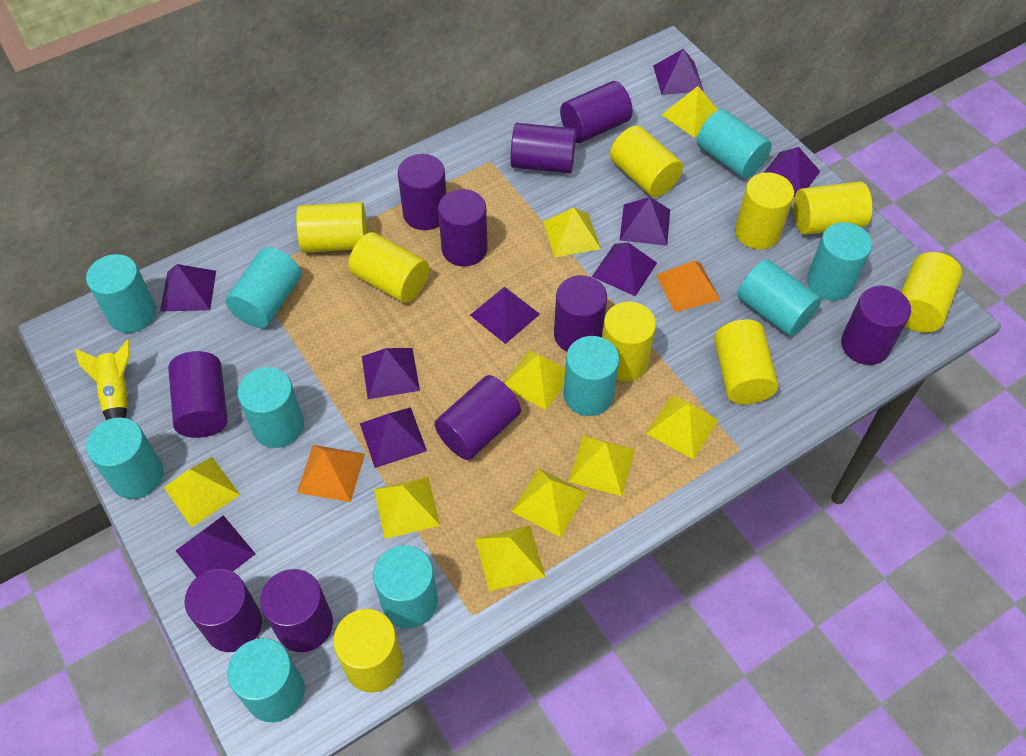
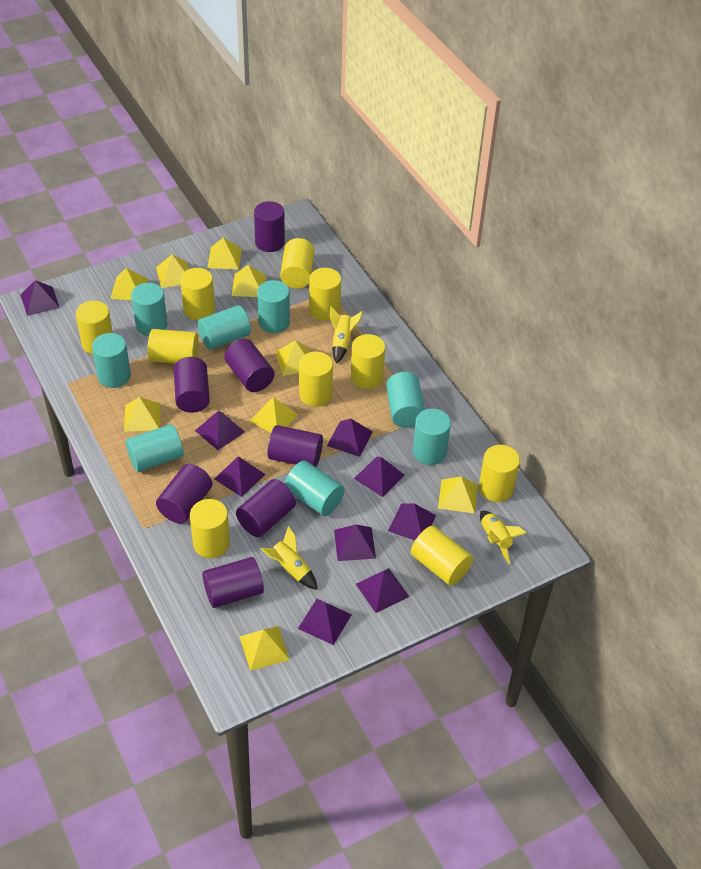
orange pyramid: [297,445,365,502] [656,260,720,312] = 2 -> none = 0
purple cylinder: [168,351,228,438] [184,569,262,652] [260,569,333,652] [398,154,447,230] [434,375,521,460] [438,189,488,266] [510,123,576,173] [554,275,607,352] [560,81,633,143] [841,286,911,365] = 10 -> [156,464,212,524] [174,357,210,413] [202,557,264,608] [224,339,274,392] [236,479,296,537] [254,201,285,252] [268,425,323,467] = 7
turquoise cylinder: [86,254,156,333] [86,417,164,499] [225,247,302,328] [227,638,305,722] [237,367,304,448] [373,545,438,628] [563,336,619,416] [697,109,772,179] [737,259,822,336] [807,222,872,300] = 10 -> [92,333,131,388] [126,424,184,472] [131,283,167,336] [197,305,251,350] [257,280,290,333] [285,460,345,516] [386,372,425,428] [413,409,451,465] = 8
yellow cylinder: [296,202,367,253] [333,609,403,693] [348,232,429,303] [602,302,656,381] [610,125,683,197] [714,319,779,404] [735,172,794,249] [794,181,872,235] [901,252,962,333] = 9 -> [76,301,113,354] [148,329,199,364] [180,268,215,321] [190,499,230,558] [280,238,315,289] [299,352,333,407] [309,268,341,320] [351,334,385,389] [411,526,473,585] [479,445,520,502] = 10
yellow rocket: [75,339,130,420] = 1 -> [260,526,318,590] [330,306,363,364] [480,511,526,564] = 3

